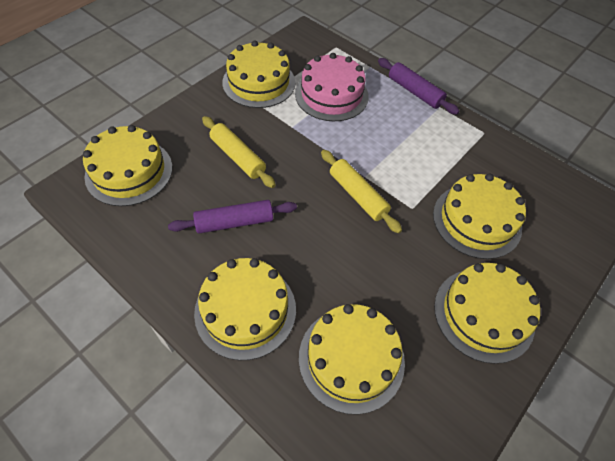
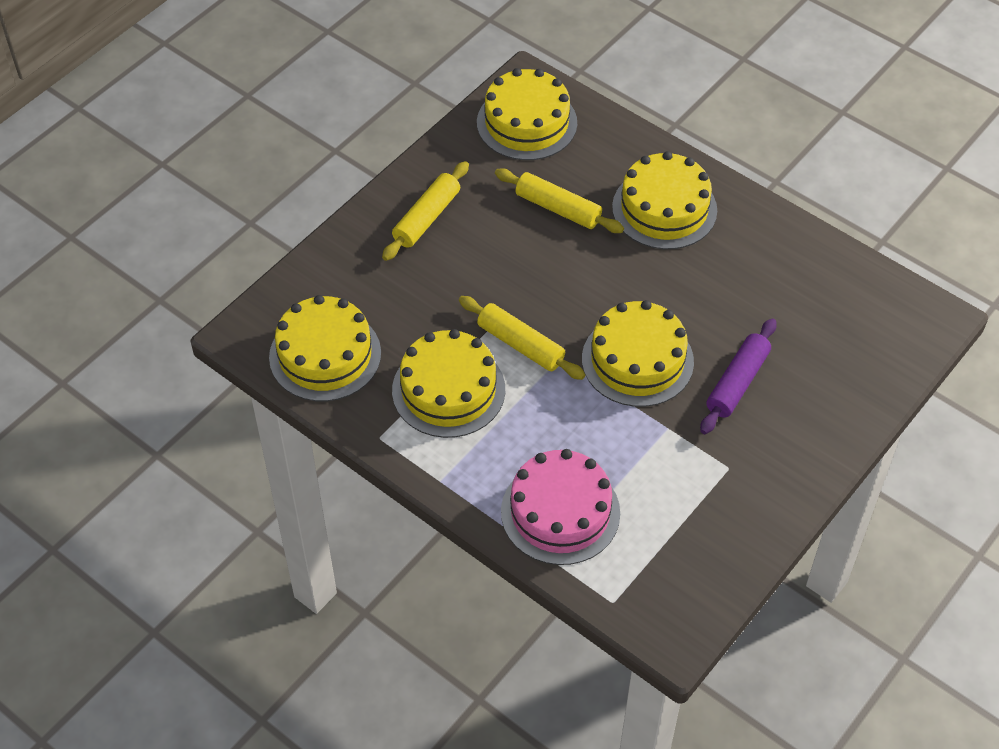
purple rolling pin: [168,200,297,234] [378,58,460,115] = 2 -> [700,318,777,434] = 1
yellow cake: [83,125,172,206] [194,258,296,360] [222,41,295,108] [299,304,405,415] [433,174,526,259] [434,263,540,364] = 6 -> [269,295,381,401] [392,329,505,438] [477,68,577,160] [582,300,694,407] [612,151,717,249] = 5
yellow rolling pin: [202,116,276,188] [321,150,402,233] = 2 -> [382,161,469,261] [459,296,585,380] [495,168,624,233] = 3

